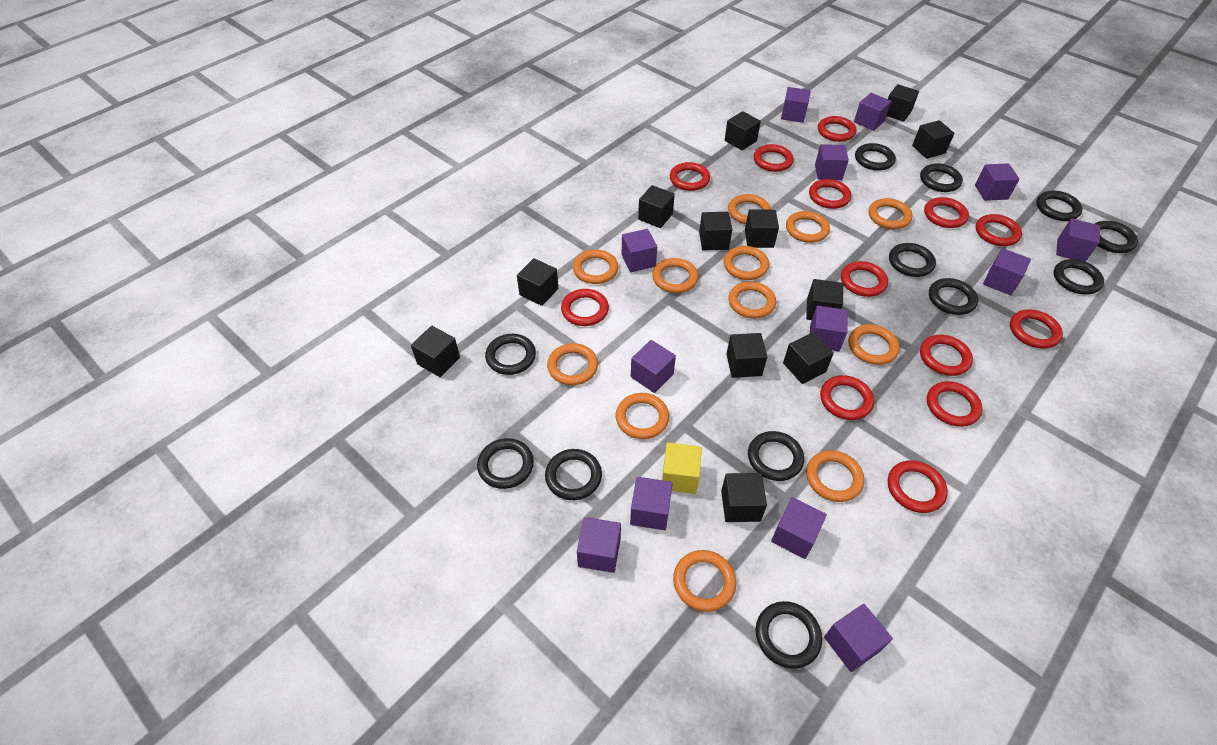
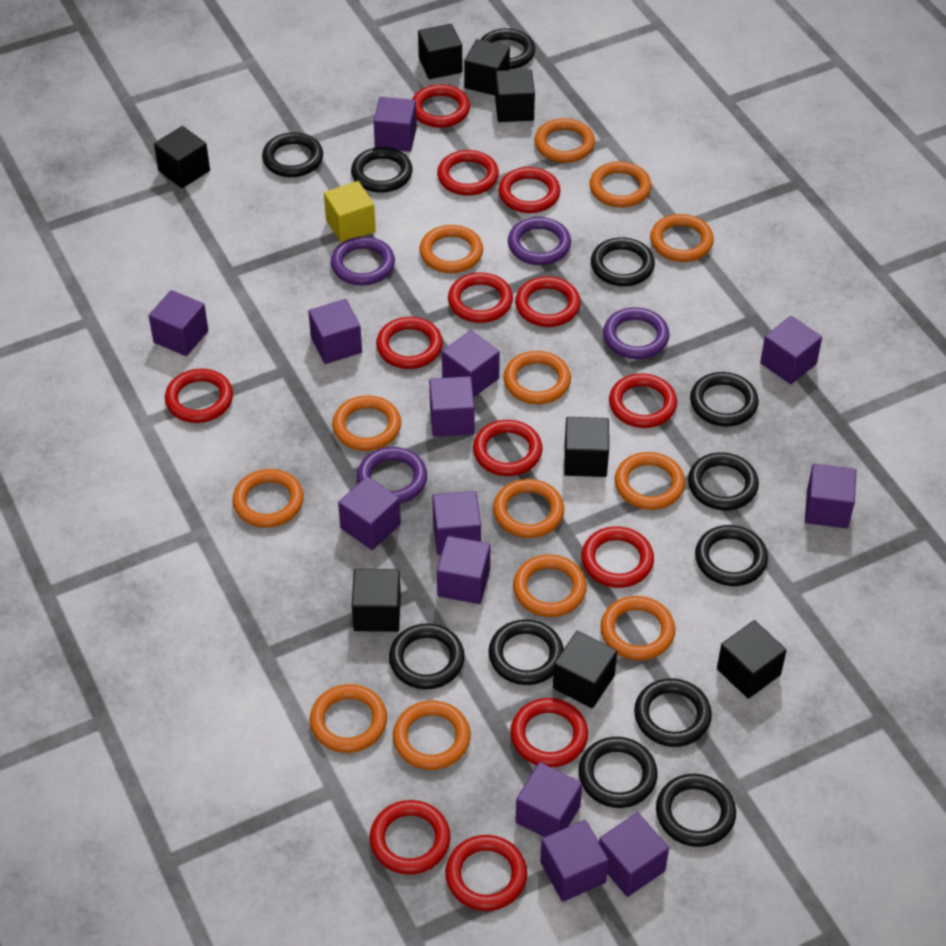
black cube: [411,326,460,377] [517,258,558,306] [638,185,675,228] [699,212,732,250] [721,473,767,522] [725,111,761,150] [726,333,767,378] [745,209,779,248] [783,332,834,384] [806,279,843,320] [887,84,919,122] [912,120,955,159] = 12 -> [154,126,210,188] [352,569,401,632] [418,24,462,79] [464,39,510,96] [495,69,535,122] [553,631,617,708] [564,417,609,477] [717,620,787,699] = 8
orange ring: [547,343,598,385] [573,250,618,284] [615,393,669,439] [652,258,699,293] [673,550,736,612] [724,246,769,280] [728,194,771,224] [729,281,776,318] [786,211,830,243] [806,450,864,502] [848,324,900,365] [868,198,913,229] = 12 -> [232,469,304,528] [310,684,387,753] [332,395,401,451] [393,701,471,770] [419,225,483,273] [493,479,564,538] [503,351,571,404] [513,554,587,617] [535,118,595,163] [589,161,651,208] [600,596,675,660] [615,452,685,510] [650,214,714,262] = 13
purple ring: none = 0 -> [331,237,395,285] [357,447,427,504] [508,217,571,265] [603,307,670,359] = 4

